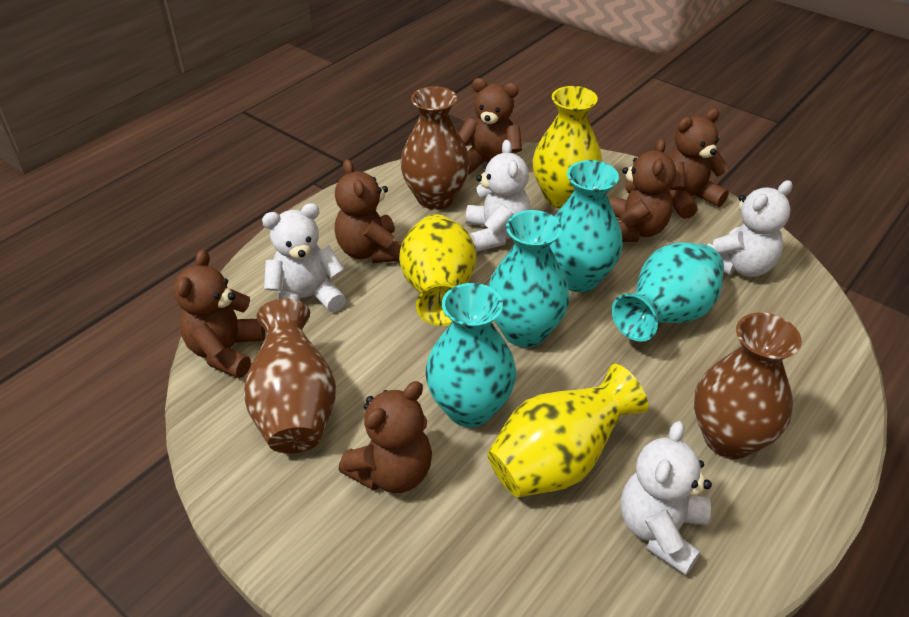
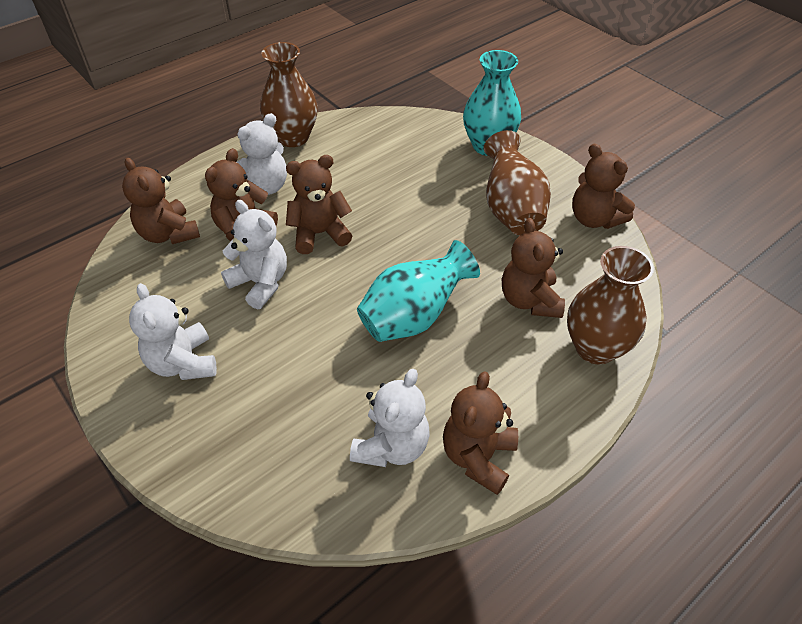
turquoise vase: [425,283,516,427] [488,210,570,347] [550,160,623,292] [612,243,724,342] = 4 -> [357,240,480,342] [463,50,521,156] = 2
yellow vase: [399,214,477,326] [487,364,648,498] [533,86,602,209] = 3 -> none = 0

